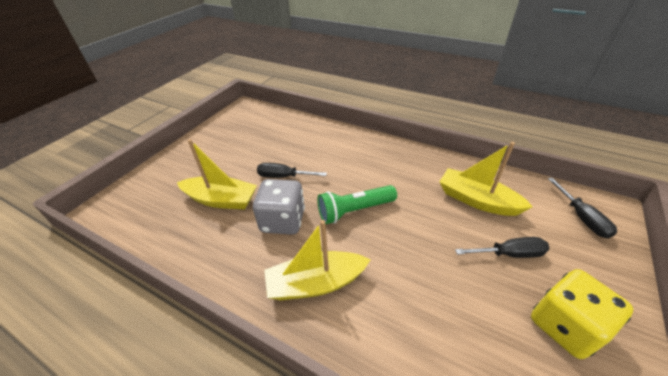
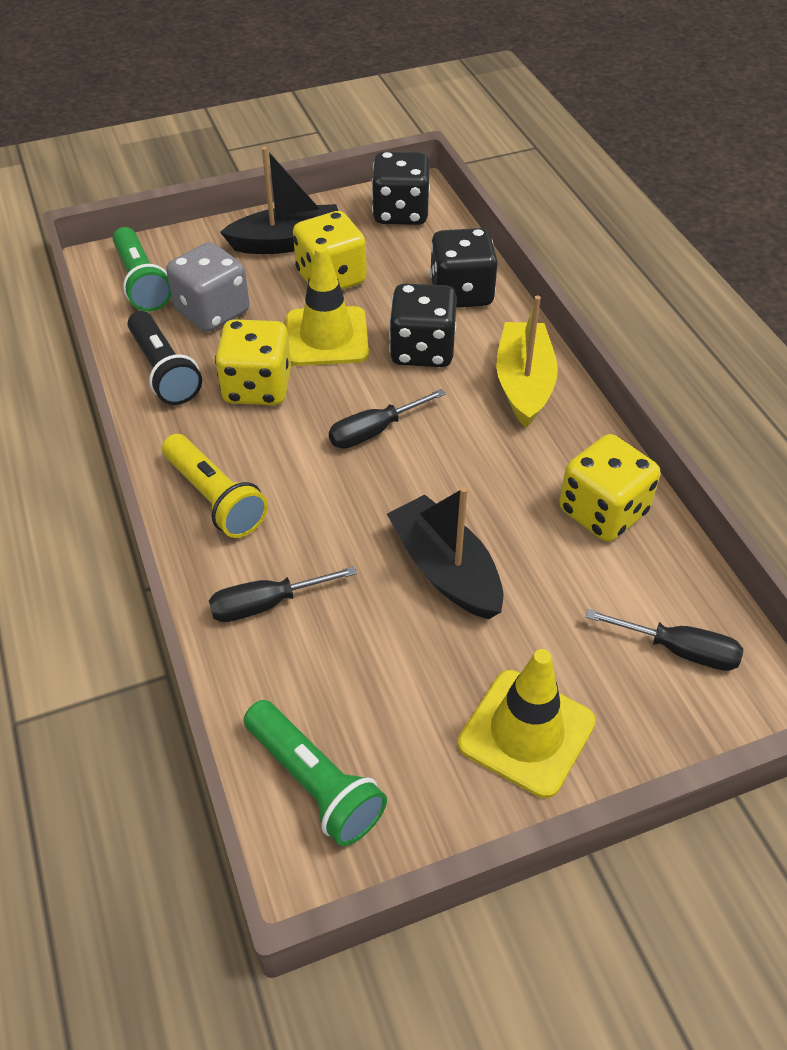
black boat: none = 0 -> [220,147,338,254] [387,487,504,619] = 2
black dice: none = 0 -> [371,151,430,225] [389,283,457,367] [430,228,498,308] = 3
black flashlight: none = 0 -> [127,311,202,405] = 1
green flashlight: [317,185,397,224] = 1 -> [113,227,171,311] [244,700,387,846] = 2
yellow boat: [177,139,257,209] [264,220,371,300] [439,142,533,216] = 3 -> [496,296,558,427] = 1
yellow dice: [531,269,633,359] = 1 -> [215,319,291,405] [293,211,367,290] [559,434,660,542] = 3
yellow flashlight: none = 0 -> [162,434,268,538] = 1
yellow traffic cone: none = 0 -> [286,245,369,366] [458,649,596,798] = 2

